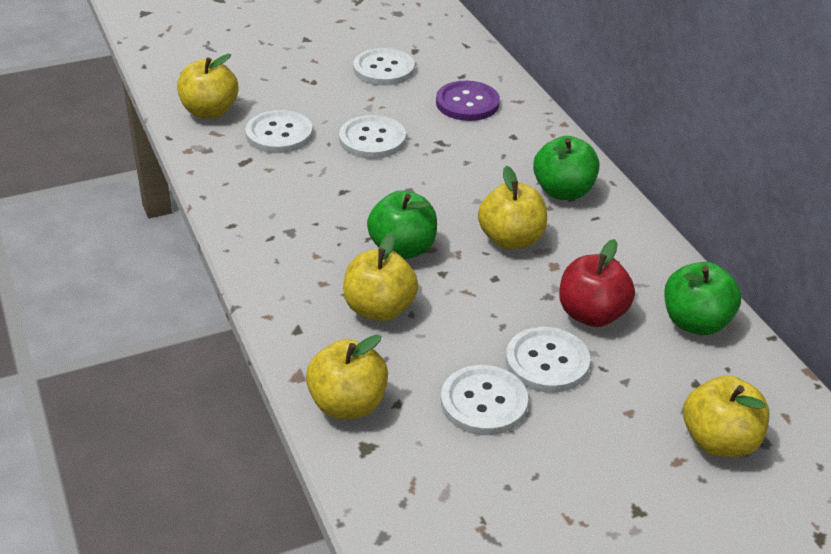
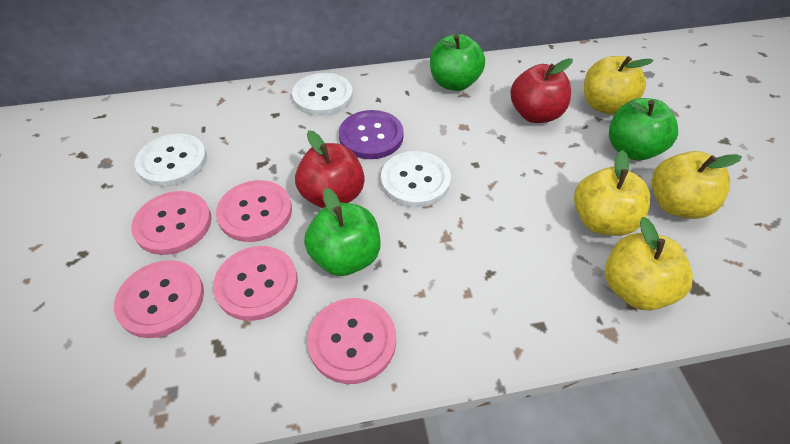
pink button: none = 0 -> [114,260,204,338] [131,191,212,255] [213,246,298,321] [216,180,292,242] [307,298,396,384] = 5
red apple: [559,239,635,327] = 1 -> [295,130,365,208] [510,58,573,123] = 2
white button: [245,110,313,153] [339,115,406,159] [353,48,415,86] [441,365,528,435] [506,327,590,393] = 5 -> [135,133,207,187] [292,73,353,116] [381,151,451,208] = 3
yellow apple: [177,54,238,119] [306,334,388,419] [343,232,418,321] [478,166,547,250] [683,375,769,457] = 5 -> [574,150,650,236] [584,56,654,114] [605,217,693,311] [652,151,742,219] = 4

